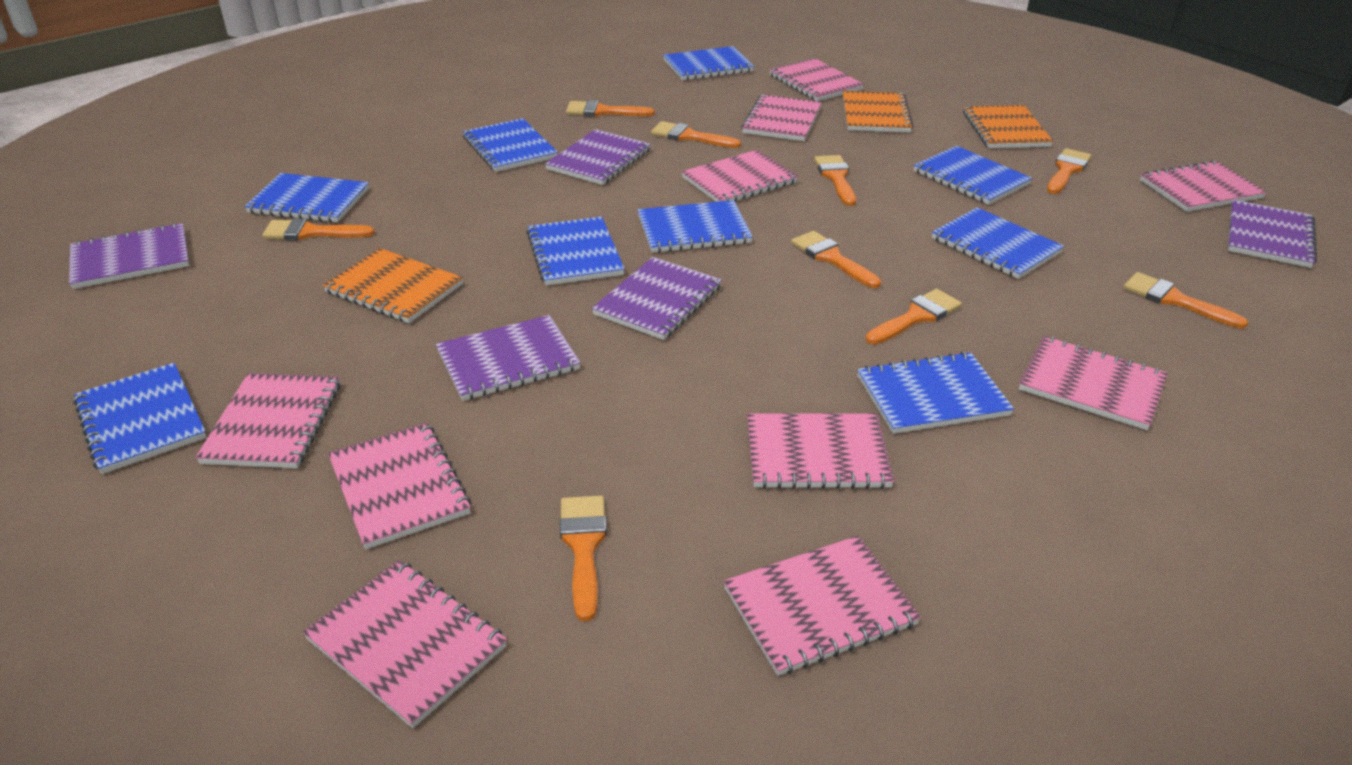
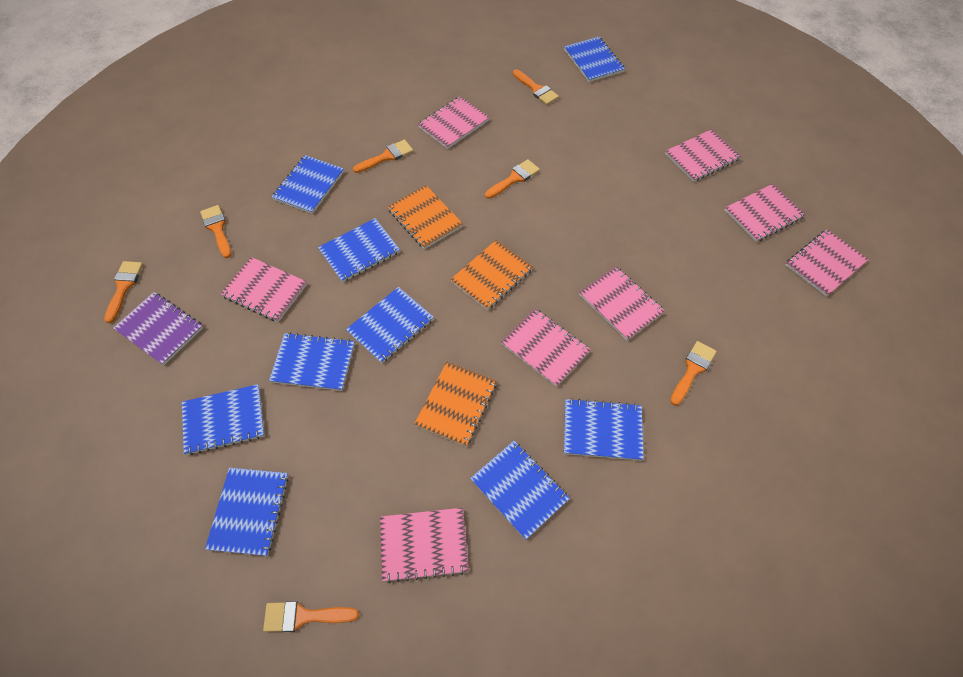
orange brush: [262,218,375,241] [560,496,607,621] [566,100,655,117] [651,121,741,148] [791,231,881,288] [814,155,856,206] [865,289,962,345] [1047,148,1091,194] [1123,272,1248,329] = 9 -> [104,261,143,323] [200,205,232,258] [263,601,359,632] [353,139,413,173] [485,159,540,199] [513,69,559,105] [670,341,717,405] = 7
pink notebook: [195,373,341,468] [303,560,507,728] [328,423,471,549] [682,150,798,202] [724,536,921,676] [741,94,822,141] [747,413,894,489] [769,58,864,101] [1019,336,1168,430] [1140,160,1267,212] = 10 -> [220,257,307,322] [380,508,469,583] [418,96,490,149] [501,309,591,387] [579,266,665,340] [665,129,741,182] [724,184,806,242] [785,229,869,296] = 8
purple notebook: [69,223,189,289] [436,315,581,401] [545,129,651,185] [592,257,722,340] [1228,200,1317,268] = 5 -> [113,292,203,365] = 1

